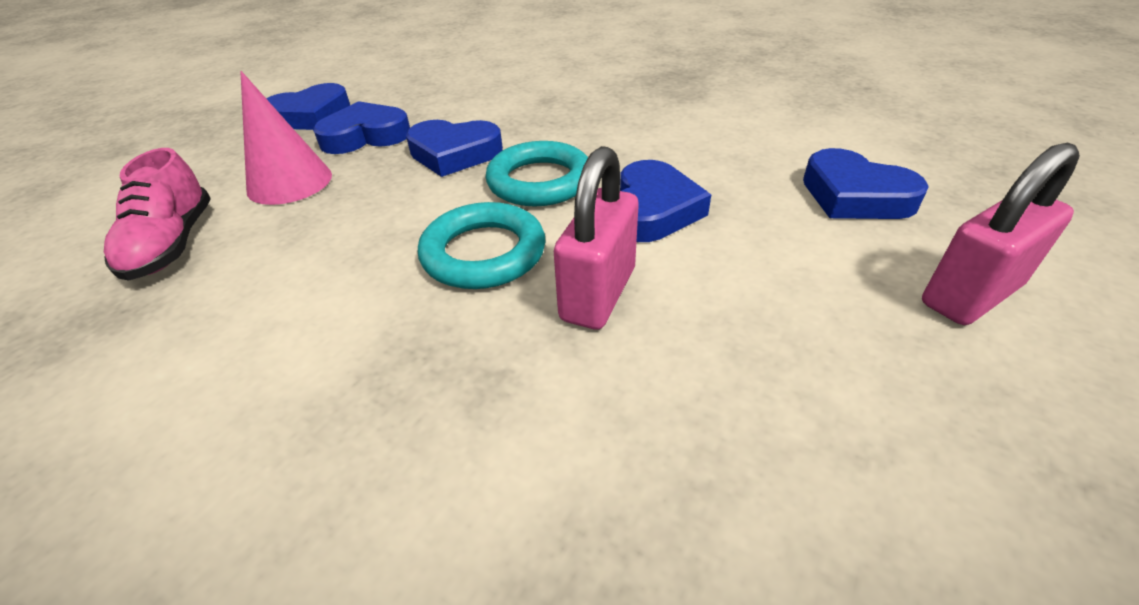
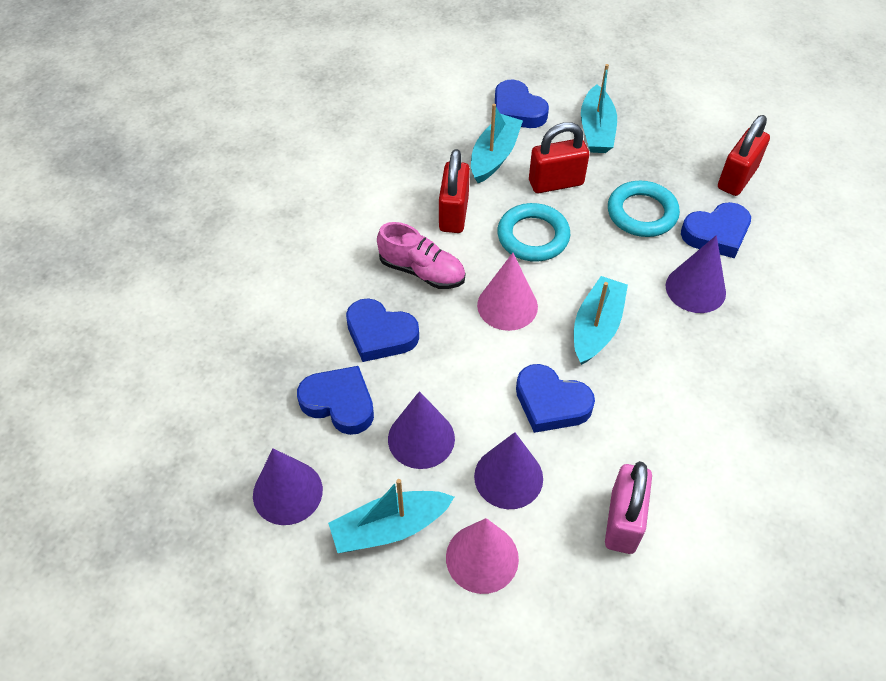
pink cone: [240,71,332,205] = 1 -> [446,518,519,594] [477,253,538,331] = 2
pink padlock: [554,146,639,330] [922,143,1080,325] = 2 -> [605,461,652,554] = 1
purple cone: none = 0 -> [253,448,323,525] [388,391,455,469] [474,432,543,509] [666,235,726,313] = 4
red padlock: none = 0 -> [439,149,470,233] [529,122,589,193] [718,115,770,196] = 3
turquoise boat: none = 0 -> [328,479,454,553] [471,104,523,183] [574,276,628,365] [581,64,617,153] = 4

